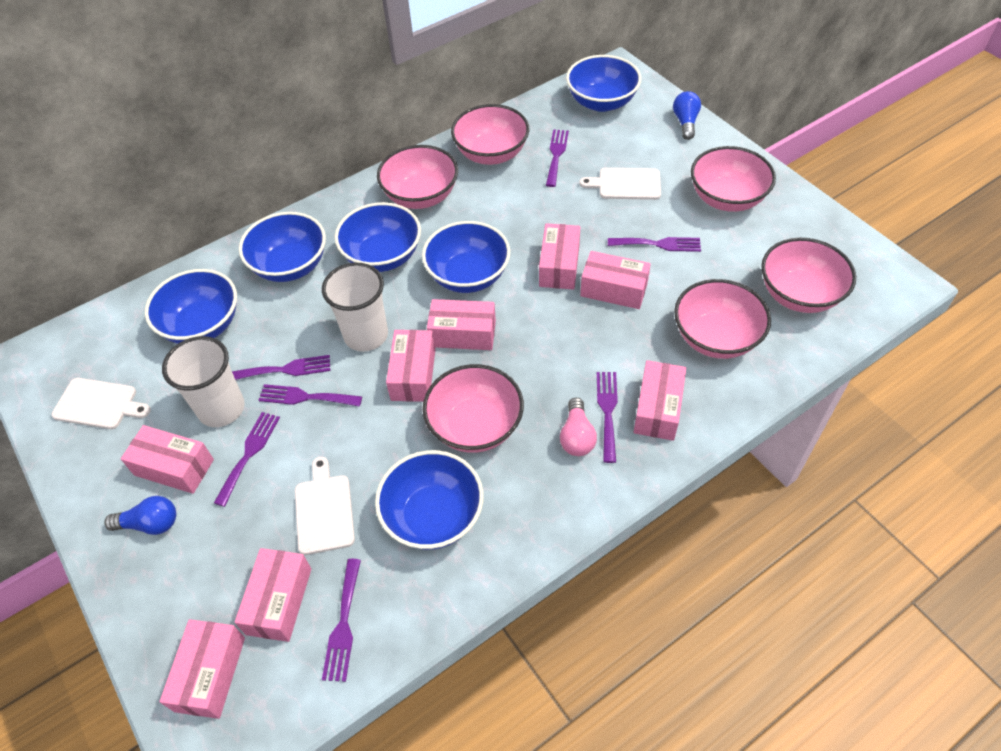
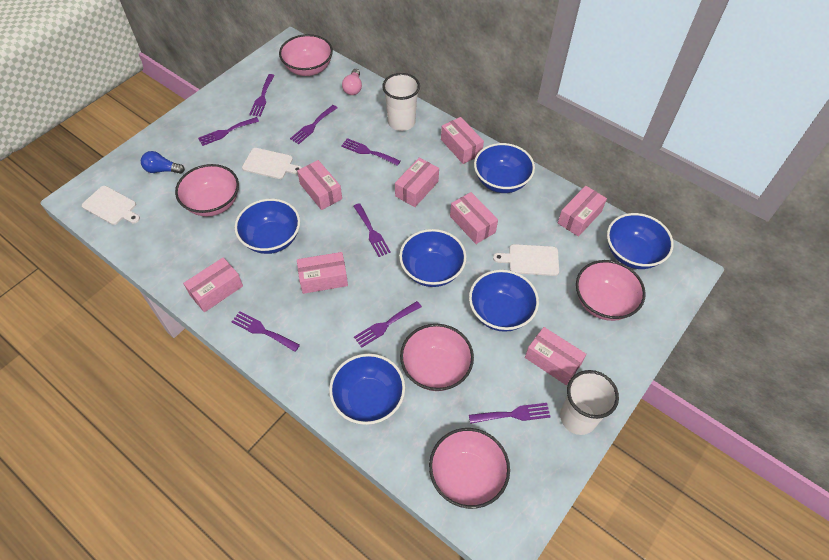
blue light bulb: [104,496,176,535] [673,91,701,140] = 2 -> [141,151,185,174] = 1
pink bowl: [377,145,458,209] [423,364,524,453] [451,104,529,165] [674,279,771,359] [691,146,776,212] [761,238,856,313] = 6 -> [175,164,239,216] [279,34,333,76] [400,324,474,391] [429,428,510,509] [576,260,646,321] = 5
purple fork: [214,412,280,507] [232,355,330,380] [258,384,362,407] [322,559,361,682] [546,129,569,187] [597,372,618,463] [608,237,701,252] = 7 -> [198,117,259,146] [231,311,300,352] [249,74,275,117] [290,105,337,144] [341,138,400,166] [353,203,391,257] [354,301,422,348] [469,403,550,424] = 8

